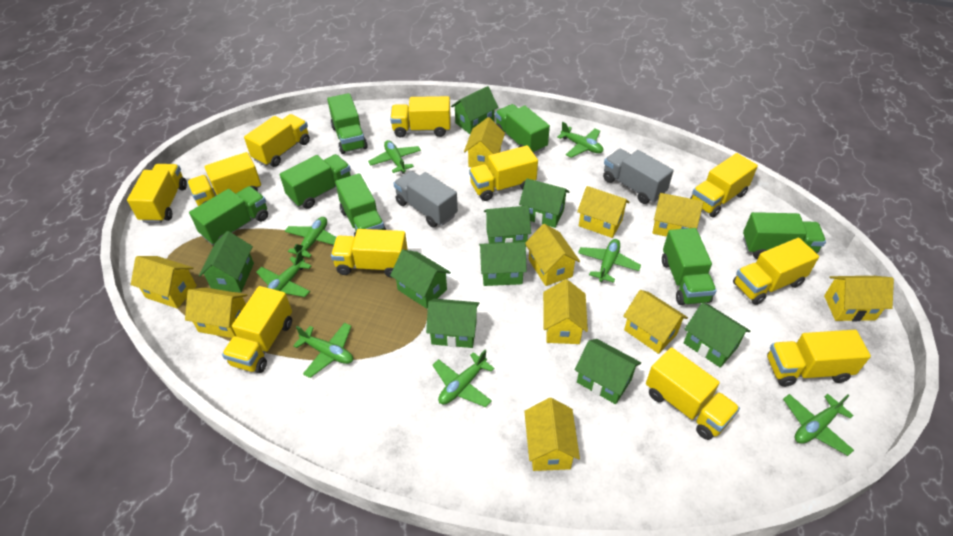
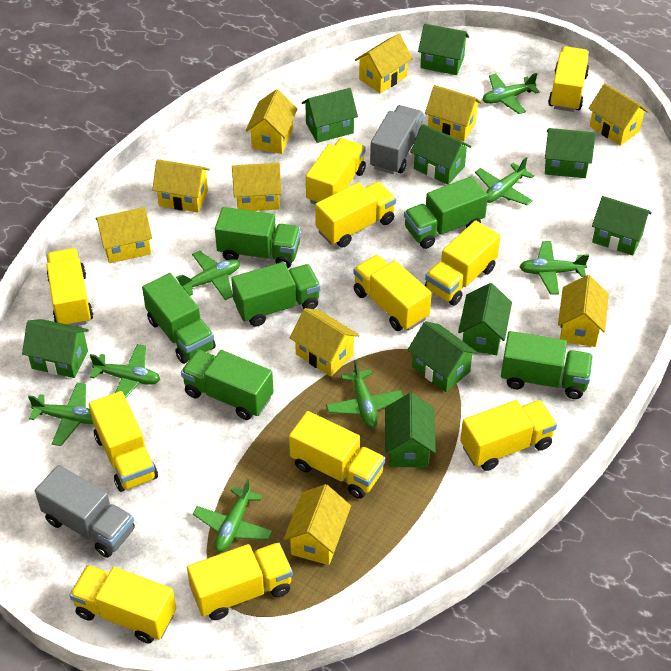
green truck: [189,186,268,245] [280,154,351,209] [327,93,368,154] [335,173,386,237] [495,104,550,154] [662,228,717,305] [743,212,826,259] = 7 -> [142,273,216,364] [181,349,274,420] [215,207,301,268] [231,262,321,327] [404,176,488,249] [501,331,593,399] = 6

